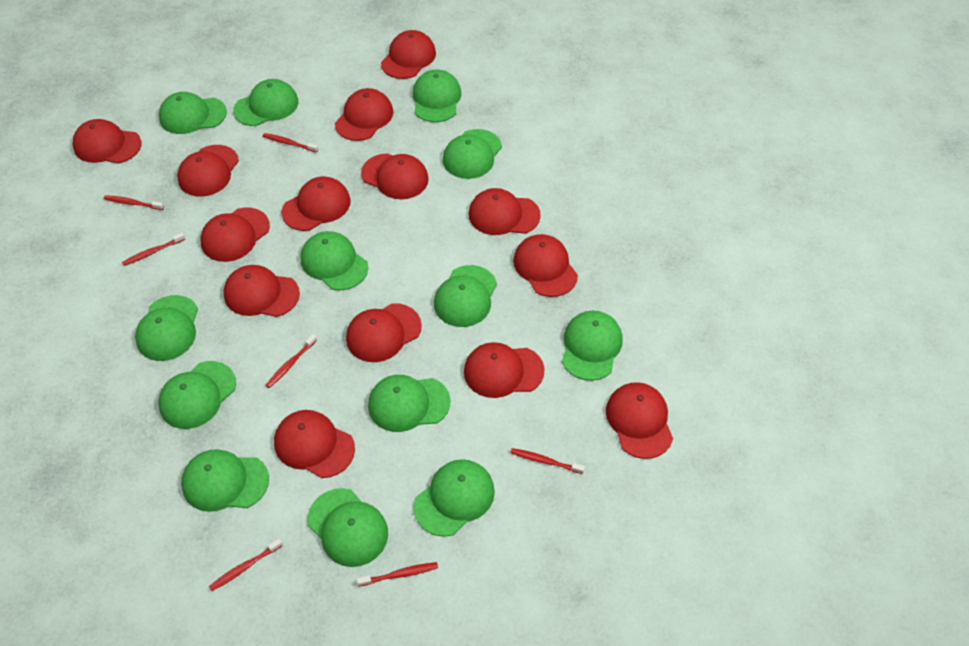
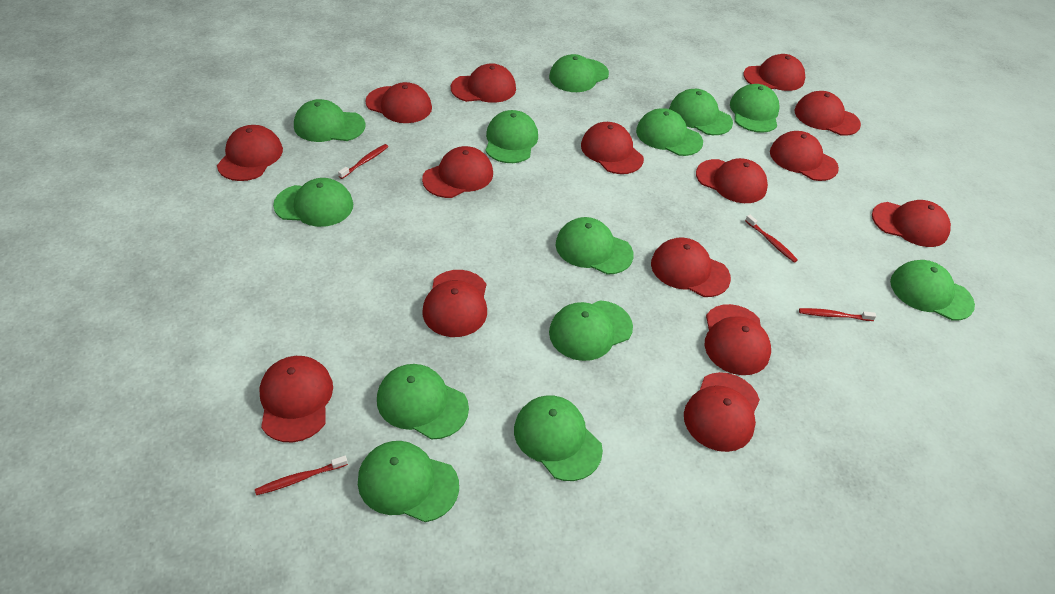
red cap: [73,119,141,164] [177,145,239,197] [200,207,270,262] [224,265,300,317] [274,410,355,478] [281,176,351,231] [335,88,393,141] [346,303,422,362] [361,153,429,199] [381,30,436,79] [464,342,545,398] [469,188,541,235] [513,234,578,297] [606,382,673,459] = 14 -> [217,125,283,181] [259,356,333,443] [365,82,432,123] [422,146,493,198] [422,270,487,337] [451,63,516,103] [581,122,644,174] [651,237,731,297] [684,372,760,452] [696,158,768,203] [705,304,771,375] [744,54,805,91] [770,131,839,181] [794,91,861,136] [872,200,951,247] = 15
red toothbrush: [104,195,164,210] [122,233,185,266] [209,539,283,591] [263,133,318,153] [266,334,317,388] [357,562,438,587] [510,448,585,474] = 7 -> [255,456,348,495] [338,144,388,179] [745,215,798,263] [799,308,876,321] = 4

